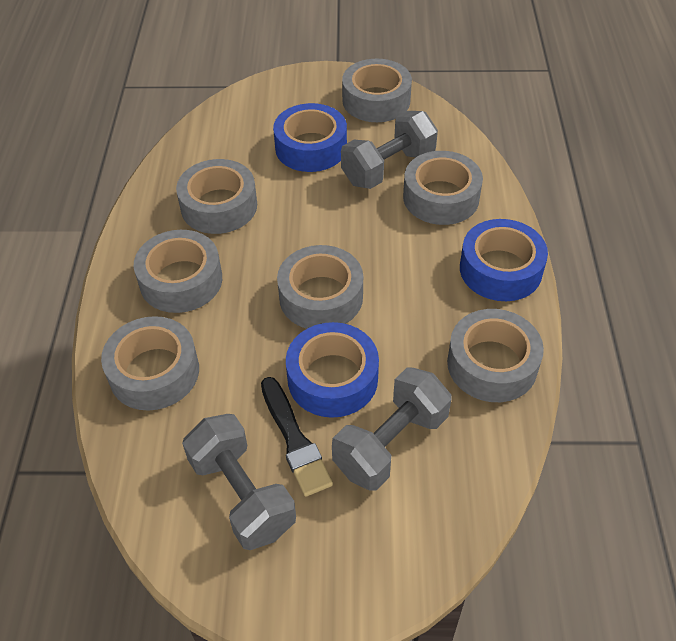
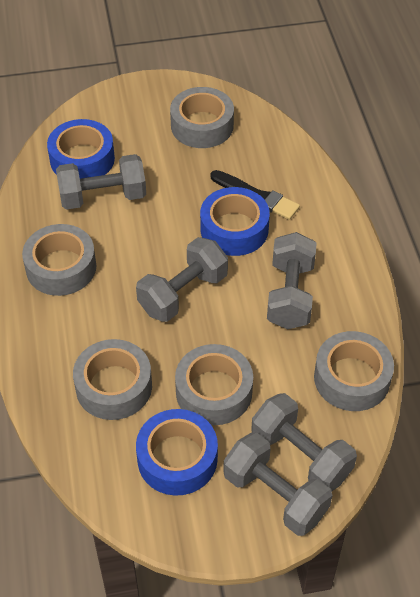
grey dumbbell: [182,414,296,550] [332,367,451,491] [341,111,438,189] = 3 -> [56,154,146,209] [136,237,228,322] [223,432,333,536] [251,393,357,491] [267,232,317,330] = 5
grey tape: [101,316,199,411] [134,230,222,313] [176,159,257,234] [277,245,363,329] [342,59,412,122] [403,151,483,225] [447,309,544,402] = 7 -> [22,224,96,296] [73,339,152,420] [170,87,234,148] [175,344,253,425] [314,331,394,411] = 5

